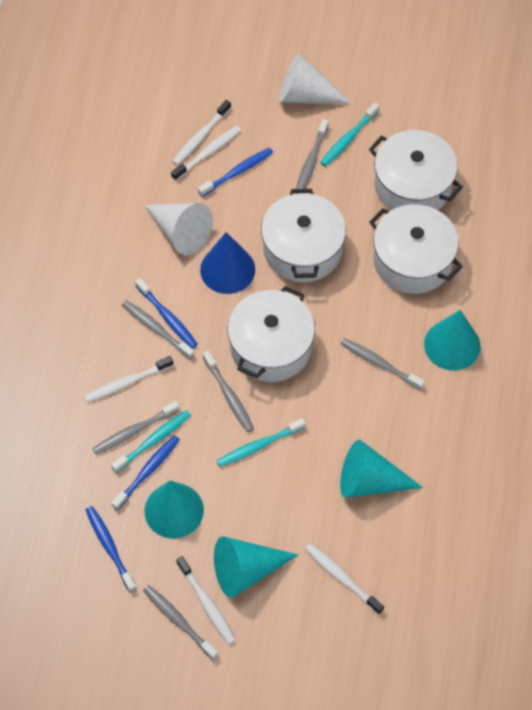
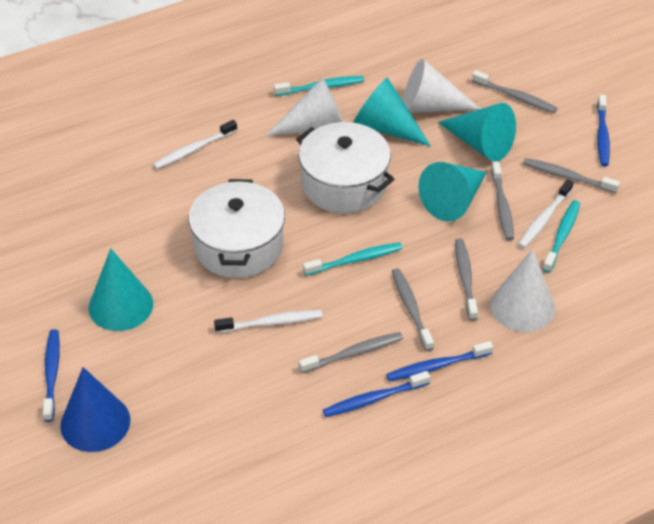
white cone: [144,203,213,255] [279,53,352,104] = 2 -> [266,77,344,136] [403,59,480,113] [490,249,555,332] = 3
white pot: [227,286,315,382] [261,189,346,282] [369,130,463,210] [369,204,463,294] = 4 -> [189,179,285,278] [296,122,395,213] = 2
white toothbrush: [84,356,173,402] [171,126,241,181] [172,100,231,165] [176,556,236,645] [305,543,384,615] = 5 -> [153,120,237,169] [214,310,323,333] [518,179,574,248] = 3

